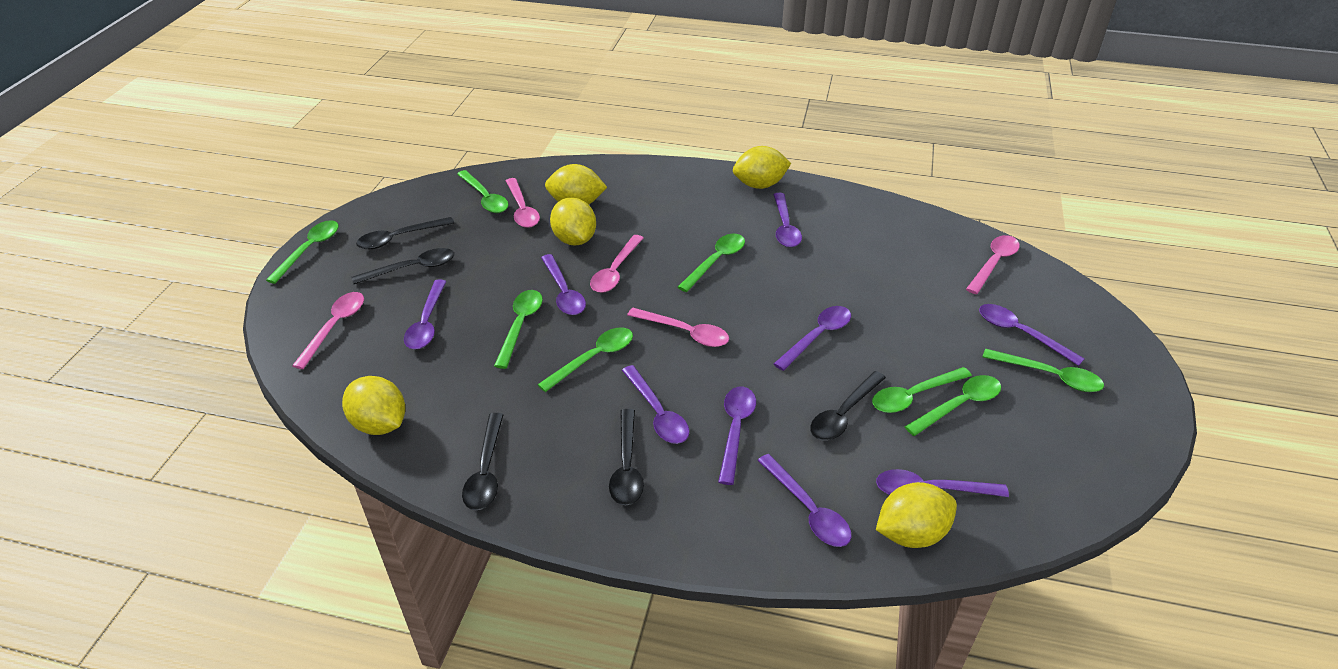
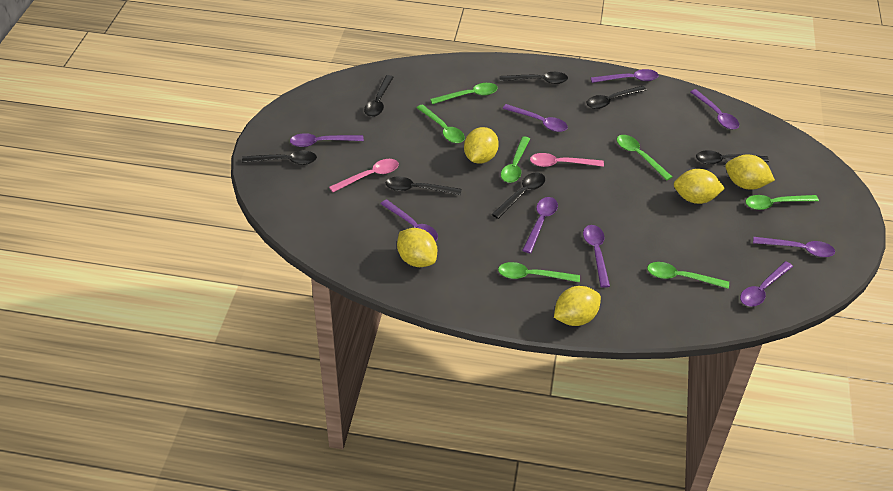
black spoon: [352,248,454,284] [356,217,454,249] [462,413,504,510] [609,409,644,505] [810,371,886,441] = 5 -> [242,151,317,165] [364,75,393,117] [386,176,462,195] [492,173,545,219] [500,72,568,84] [587,86,646,109] [696,150,769,164] = 7
green spoon: [266,220,339,284] [457,170,509,213] [494,290,543,369] [537,327,633,392] [678,234,745,292] [872,367,972,413] [905,375,1001,436] [983,348,1104,392] = 8 -> [417,104,465,143] [430,83,498,104] [498,262,580,282] [501,136,530,183] [617,135,672,181] [647,262,729,289] [745,195,819,210] = 7
pink spoon: [292,292,364,369] [506,178,540,228] [590,235,643,293] [627,308,729,347] [966,235,1020,294] = 5 -> [329,159,399,192] [530,153,604,167] = 2

